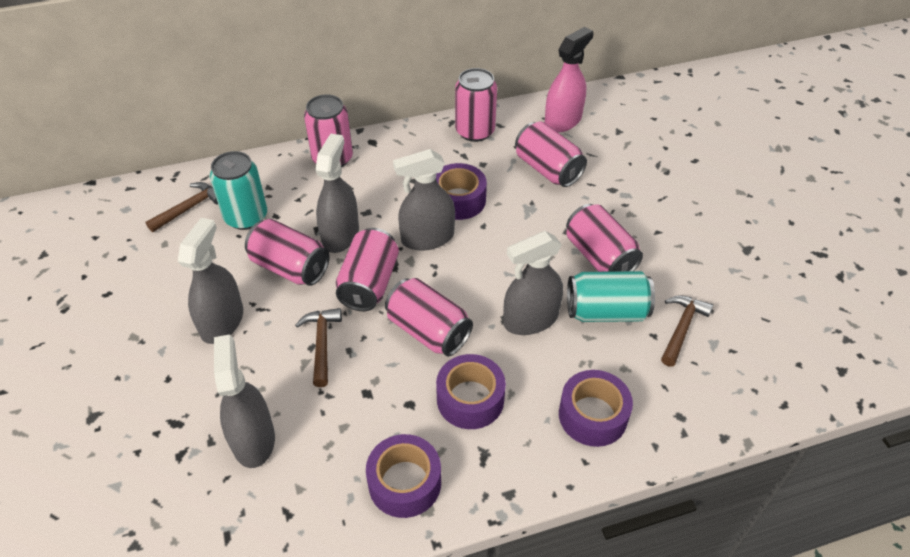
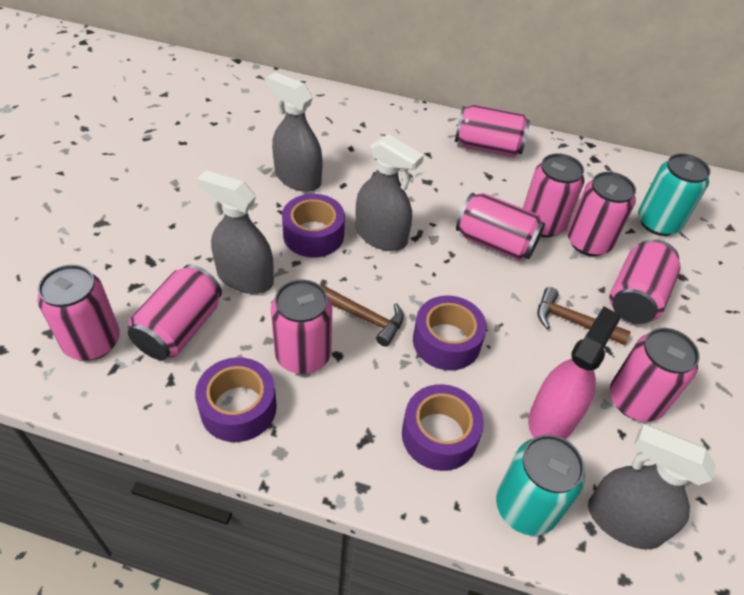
brown hammer: [146,182,218,232] [295,308,342,387] [661,295,713,366] = 3 -> [320,285,404,347] [537,287,631,345] = 2
grey spray bottle: [178,218,243,344] [214,334,275,468] [315,133,359,253] [393,149,455,251] [503,231,563,335] = 5 -> [197,171,274,294] [266,72,322,192] [356,134,424,251] [588,424,716,549] = 4
pink can: [245,219,330,286] [304,94,353,167] [336,228,399,311] [385,278,473,356] [455,68,497,142] [515,122,587,187] [566,204,643,272] = 7 -> [37,265,120,360] [128,264,222,360] [271,279,332,374] [455,104,530,157] [456,193,545,261] [523,153,585,237] [567,172,636,256] [609,239,681,324] [610,328,700,421] = 9

